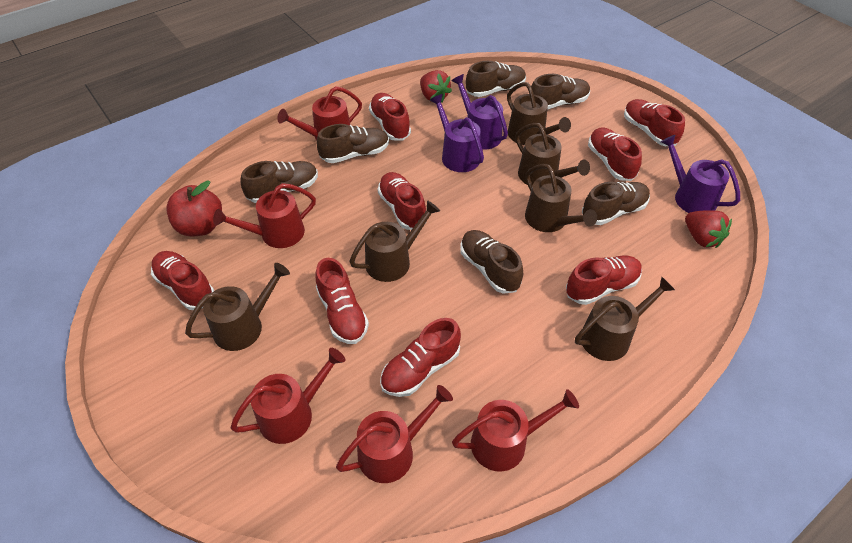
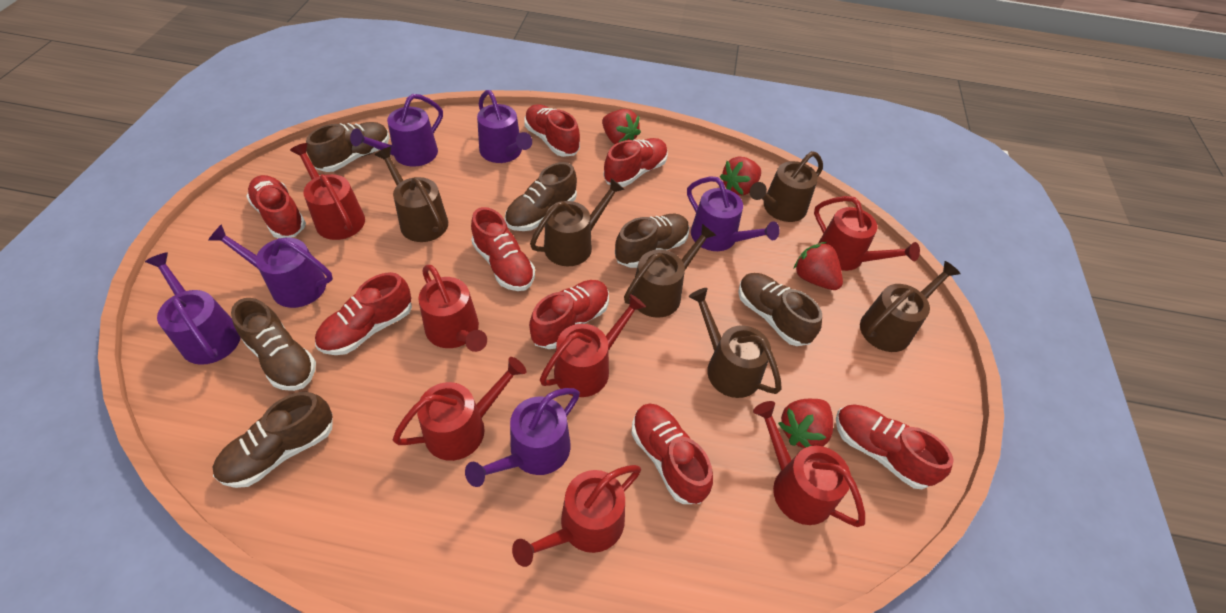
purple watering can: [430,94,484,172] [451,74,508,149] [661,135,740,213] = 3 -> [145,252,241,365] [208,224,333,308] [350,94,443,167] [465,388,580,487] [477,90,532,163] [687,176,780,251] = 6
red apple: [166,180,222,236] = 1 -> none = 0
red strawberry: [420,70,452,102] [685,210,732,248] = 2 -> [602,109,641,144] [720,156,761,196] [778,399,833,448] [794,242,843,290] = 4
red watering can: [213,183,316,248] [231,348,345,444] [277,86,362,141] [336,385,453,483] [452,389,579,472] = 5 -> [290,143,365,240] [393,357,526,461] [418,265,487,352] [512,465,641,567] [540,294,646,397] [753,401,865,527] [814,196,920,271] = 7

